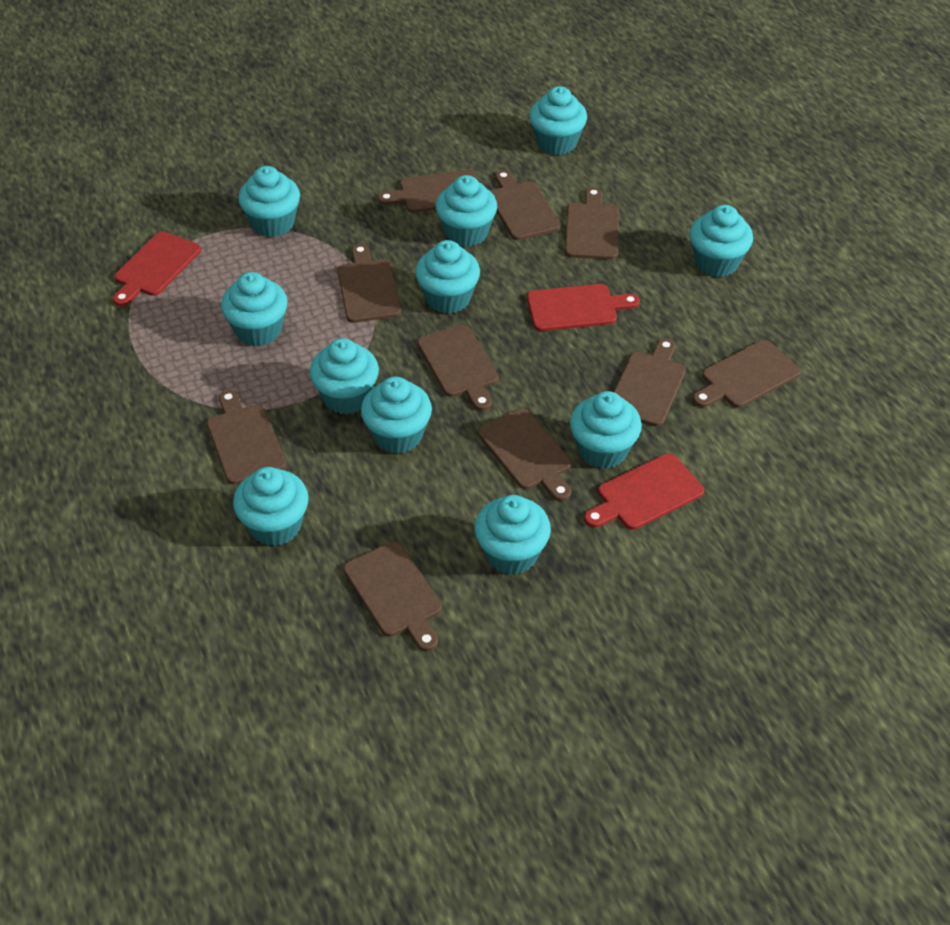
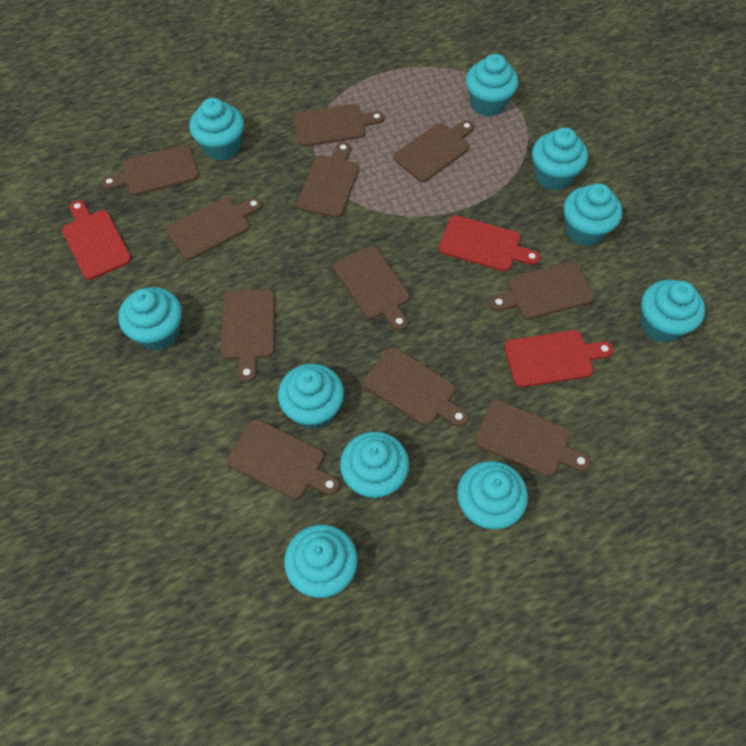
brown cutting board: [207,390,286,484] [337,244,401,323] [343,542,442,651] [378,170,477,213] [417,325,498,411] [478,408,572,501] [490,170,561,240] [565,187,619,260] [614,338,686,427] [693,340,801,408] = 10 -> [102,145,199,196] [166,197,262,260] [221,289,274,382] [227,419,340,499] [293,104,384,147] [297,142,359,218] [333,246,410,331] [363,347,468,427] [393,120,474,182] [475,400,591,477] [490,262,594,319] = 11
turquoise cupcake: [221,272,288,346] [233,467,309,546] [238,166,300,237] [309,338,379,414] [361,377,432,454] [415,240,480,314] [436,175,497,247] [475,495,551,575] [529,86,587,155] [570,391,642,469] [690,205,753,277] = 11 -> [119,287,182,351] [189,98,244,161] [278,364,344,430] [284,525,358,598] [340,431,409,499] [457,461,528,530] [466,54,518,116] [532,128,588,190] [564,183,622,246] [641,279,705,343] = 10

